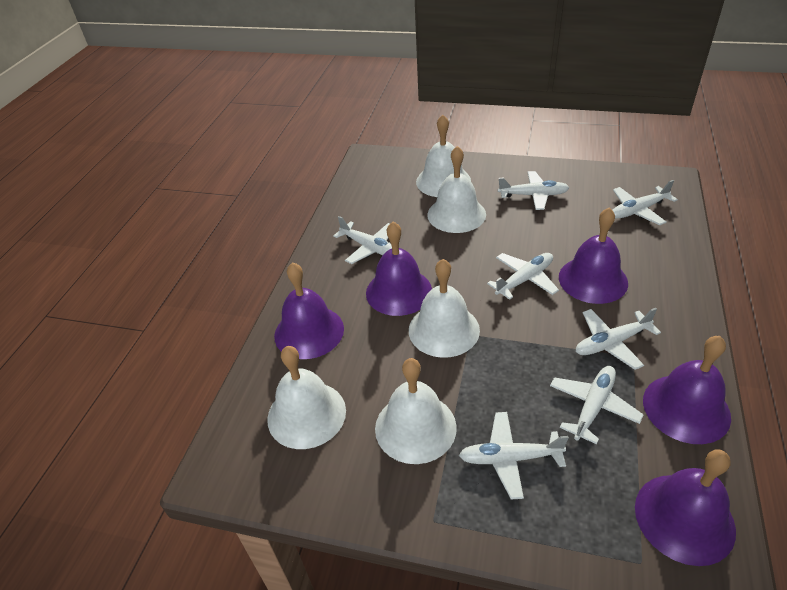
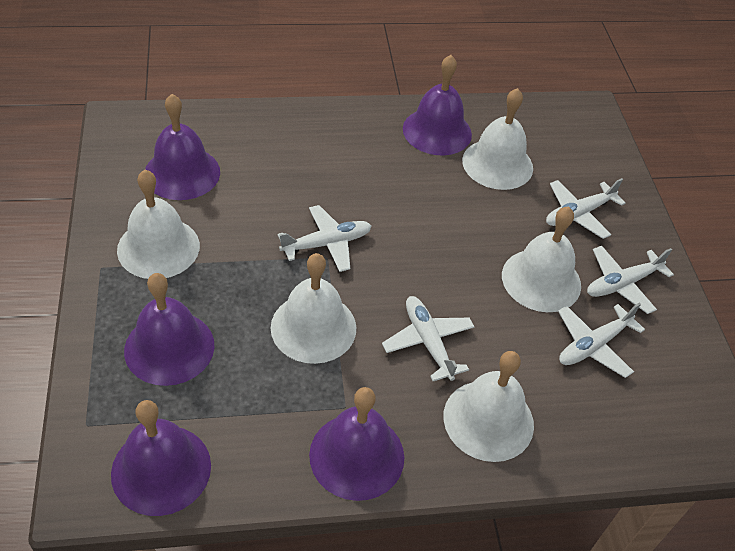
white plane: [333,216,392,264] [459,412,569,500] [487,253,559,300] [498,171,569,210] [550,366,644,444] [576,308,661,370] [612,180,678,225] = 7 -> [278,205,371,272] [382,296,475,381] [546,178,626,239] [558,303,645,378] [587,246,674,314] = 5

